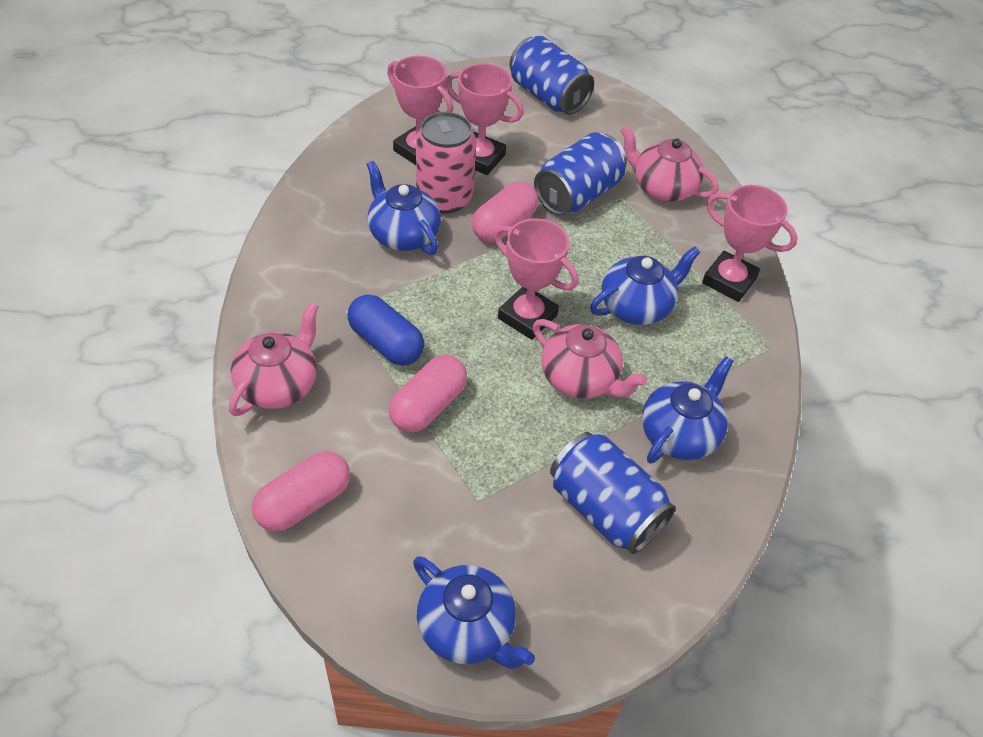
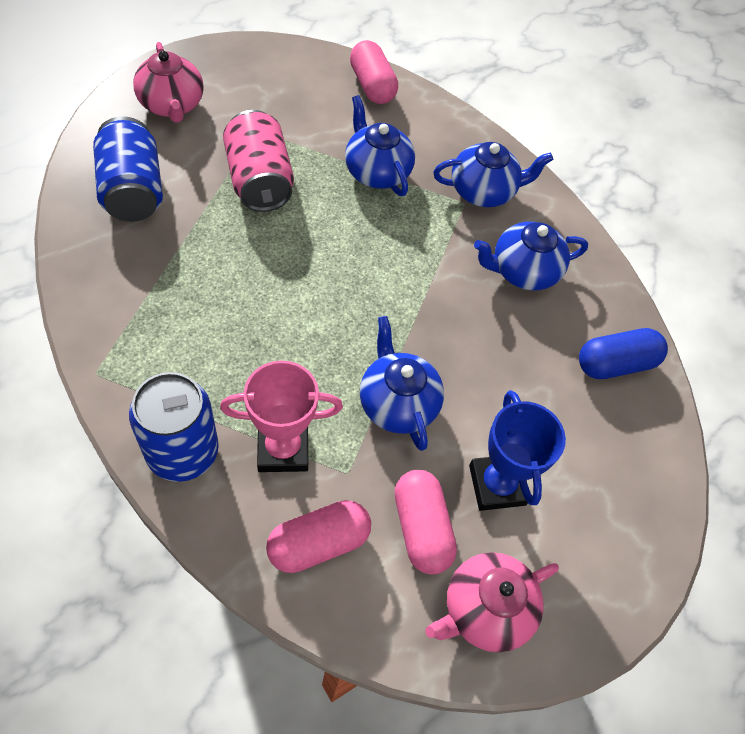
blue can: [509,36,594,115] [534,132,627,216] [550,432,676,554] = 3 -> [93,116,163,222] [129,372,219,482] = 2
blue trophy: none = 0 -> [469,390,566,511] = 1
pink teapot: [229,302,319,416] [533,319,647,399] [620,126,719,202] = 3 -> [133,42,204,123] [425,552,559,652] = 2
pink trophy: [387,56,453,165] [446,63,524,175] [494,218,578,340] [702,185,798,302] = 4 -> [220,361,343,472] = 1

